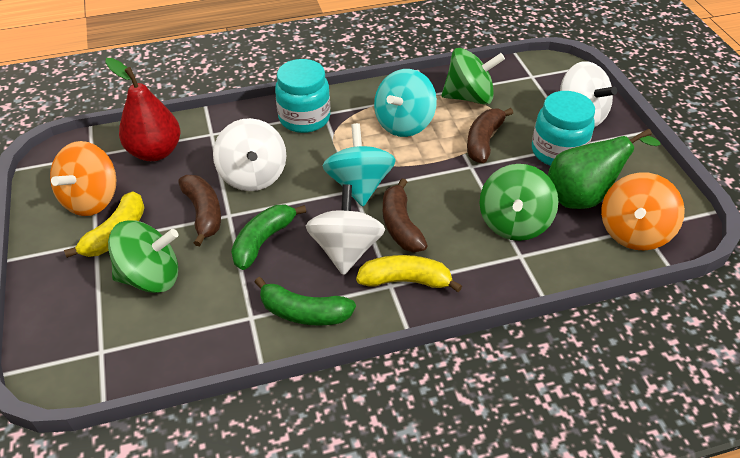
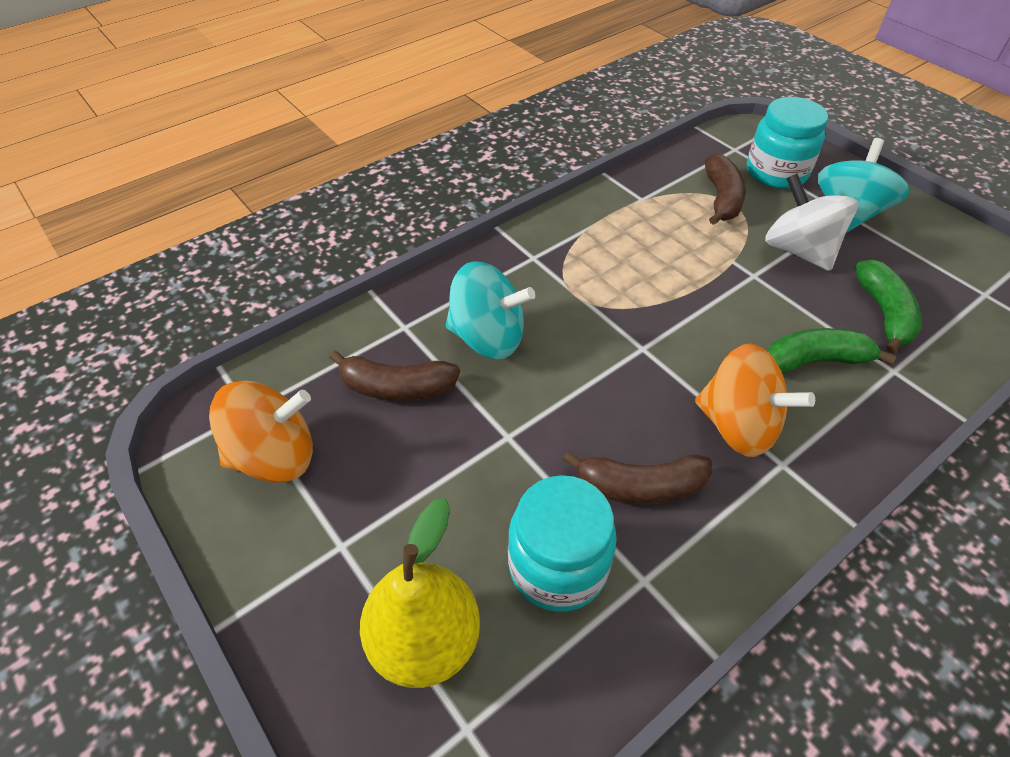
green pear: [548,129,661,209] = 1 -> none = 0
green spinning top: [108,220,179,293] [442,48,505,105] [480,164,558,241] = 3 -> none = 0
red pear: [105,58,180,161] = 1 -> none = 0
white spinning top: [213,118,286,191] [306,184,385,275] [560,61,617,127] = 3 -> [765,174,858,271] = 1
yellow banana: [64,191,145,258] [356,255,462,292] = 2 -> none = 0
yellow pear: none = 0 -> [360,498,480,688] = 1

